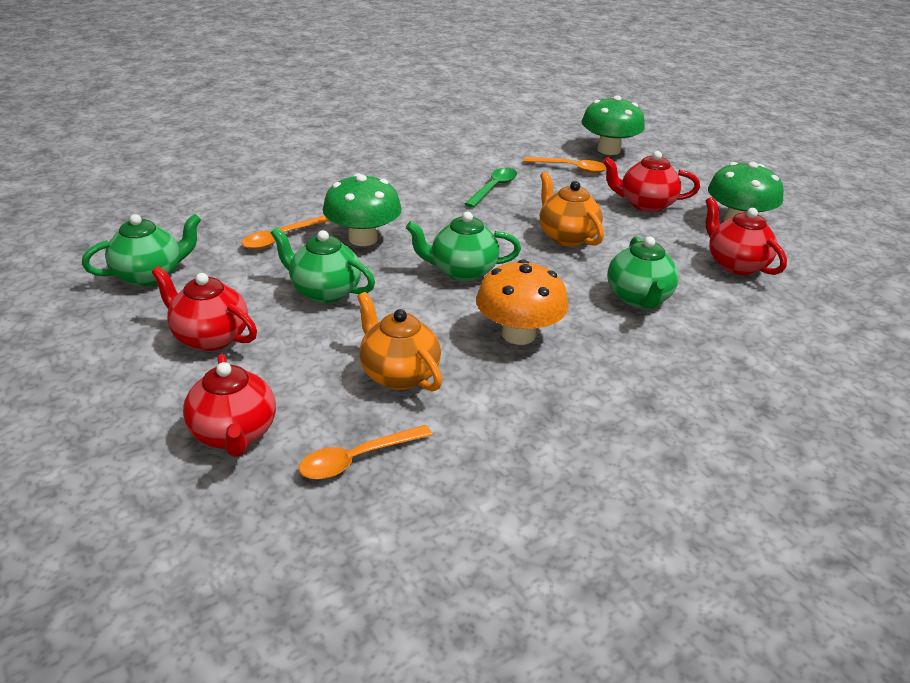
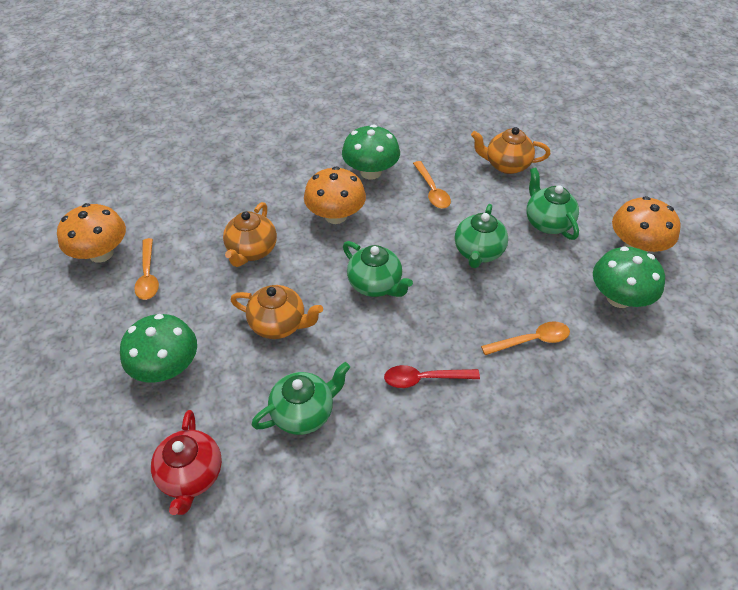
green spoon: [465,168,517,208] = 1 -> none = 0
orange mushroom: [476,259,569,345] = 1 -> [57,203,126,263] [304,167,366,224] [612,196,681,252] = 3
orange teapot: [357,292,442,392] [540,172,604,247] = 2 -> [223,202,277,267] [231,285,323,339] [471,127,550,174] = 3
red spoon: none = 0 -> [384,365,480,388] = 1
red teapot: [152,266,257,351] [183,354,276,457] [603,151,700,212] [705,197,787,275] = 4 -> [151,410,222,515] = 1

